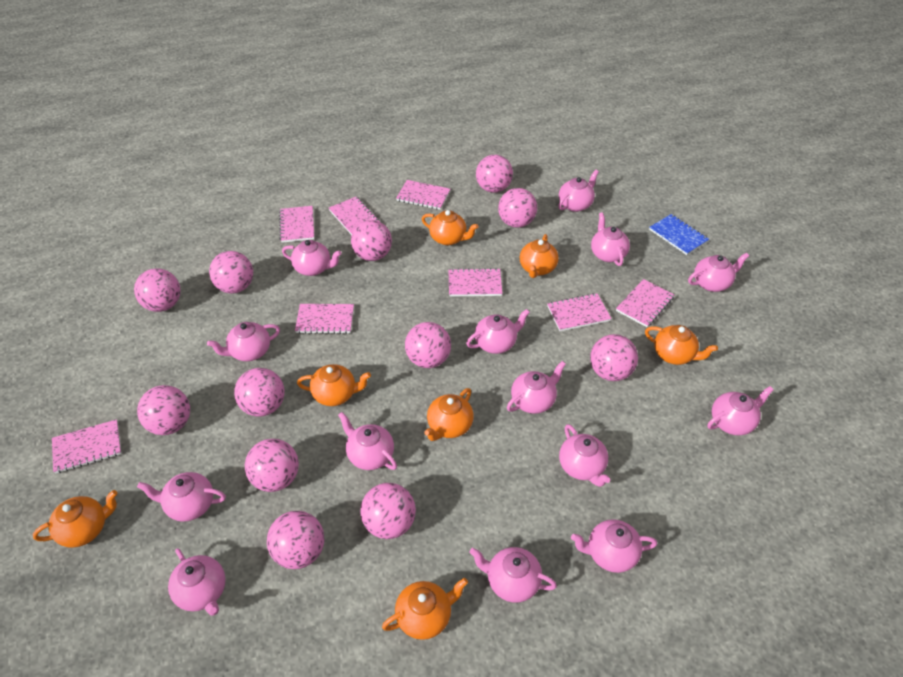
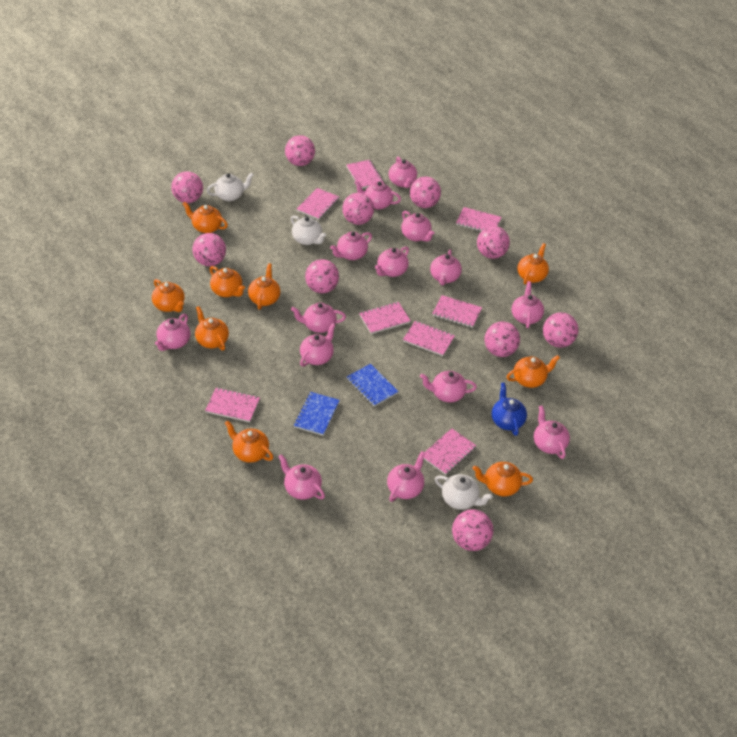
blue notebook: [649,214,709,255] = 1 -> [294,392,340,436] [347,364,399,407] = 2
blue teapot: none = 0 -> [492,382,527,436] = 1
orange teapot: [33,490,118,548] [297,364,371,406] [382,578,468,640] [422,210,479,245] [424,388,474,441] [520,234,559,278] [645,325,718,365] = 7 -> [152,279,185,312] [183,202,228,233] [195,306,229,351] [210,266,245,297] [225,420,273,463] [248,263,280,310] [472,462,533,496] [507,355,560,388] [517,243,549,285] = 9
pink ball: [134,268,181,312] [137,385,190,435] [209,251,253,293] [234,368,285,417] [245,439,299,492] [267,511,324,569] [351,220,392,261] [360,483,416,539] [405,322,451,368] [476,155,513,193] [498,188,537,228] [590,334,638,381] = 12 -> [171,171,203,203] [193,233,226,266] [285,135,315,166] [305,259,339,293] [342,193,374,225] [410,177,441,208] [452,509,493,551] [477,226,510,259] [484,322,520,357] [543,312,579,348] = 10
white teapot: none = 0 -> [207,173,254,201] [291,215,326,245] [435,474,493,510] = 3

